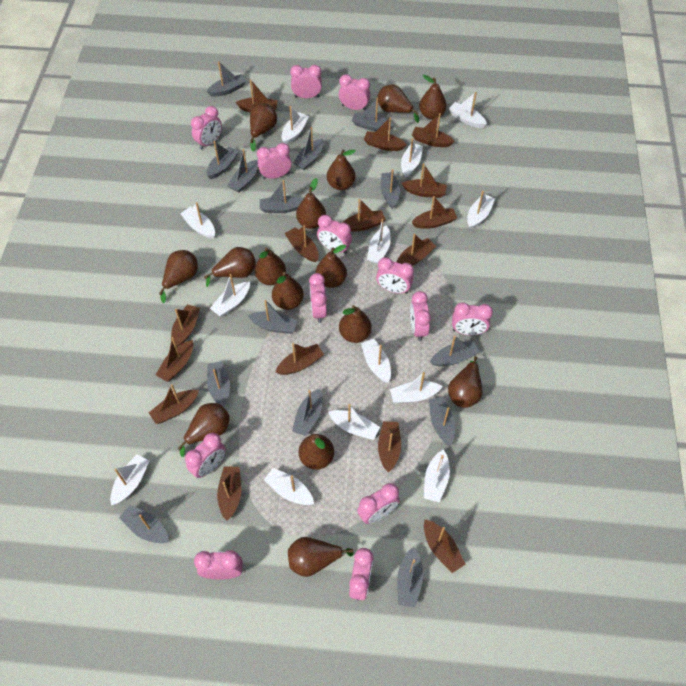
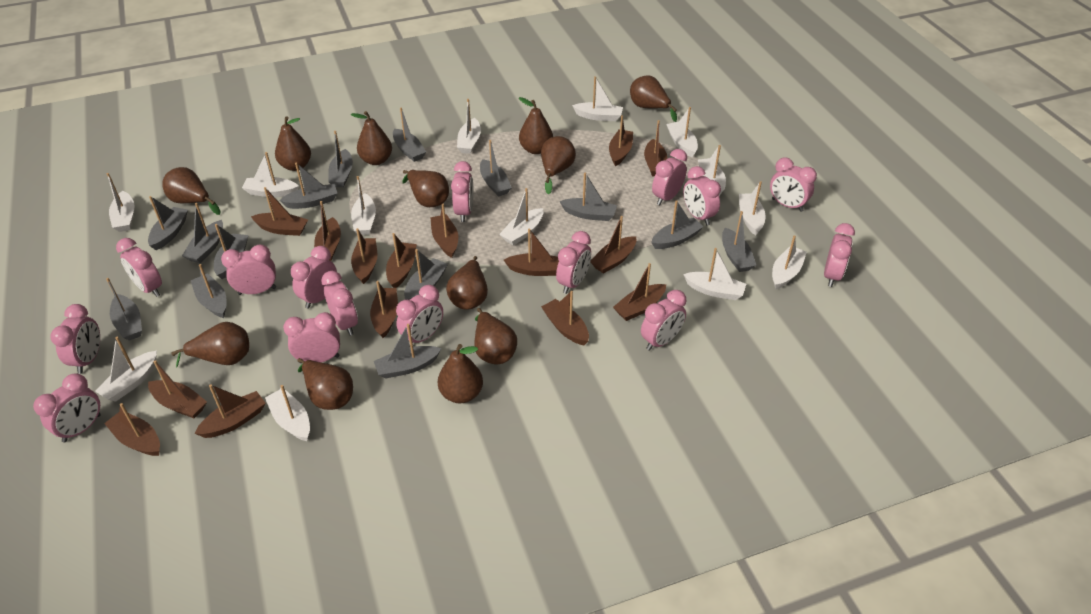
brown pear: [159,250,198,303] [177,403,230,457] [204,247,256,287] [250,103,277,152] [255,247,286,285] [272,272,304,310] [288,537,353,577] [296,178,326,229] [299,434,334,470] [316,244,347,288] [327,150,356,190] [339,305,372,343] [377,84,419,123] [419,75,447,119] [448,356,483,408] = 15 -> [162,167,221,215] [171,322,249,368] [275,116,311,171] [297,358,353,410] [351,111,392,165] [402,170,449,207] [438,344,483,403] [446,256,488,310] [474,308,517,364] [519,97,553,154] [541,136,576,194] [630,75,677,122] = 12
pink clock: [185,433,226,478] [191,106,222,149] [194,550,243,580] [257,143,292,179] [290,65,322,98] [309,273,327,323] [317,215,352,254] [339,74,370,111] [349,548,373,600] [357,483,400,524] [376,257,414,294] [410,291,431,341] [452,302,493,335] = 13 -> [33,373,101,443] [51,304,100,374] [116,238,162,297] [221,244,276,295] [283,312,340,363] [291,246,337,309] [321,271,358,336] [396,285,443,346] [451,161,474,222] [556,231,591,294] [641,290,687,351] [652,149,687,205] [683,166,721,225] [770,157,817,212] [824,223,855,287] = 15

